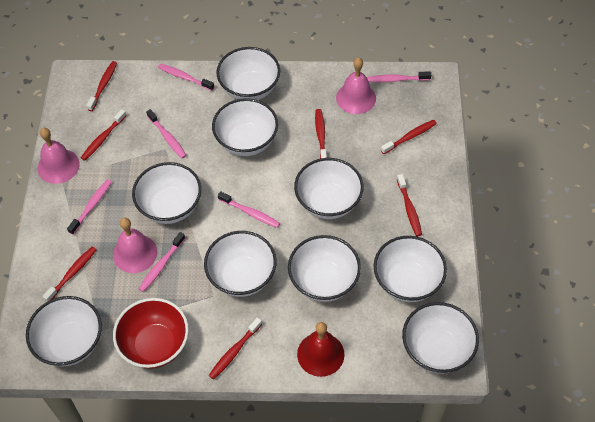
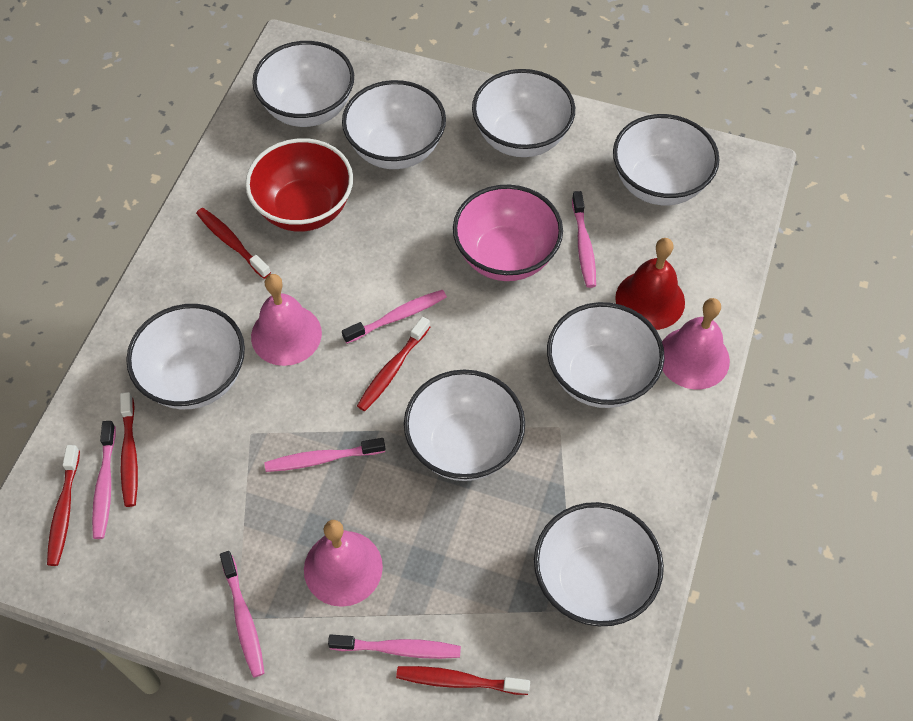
pink bowl: none = 0 -> [453,185,563,281] = 1
red toothbrush: [42,246,97,302] [81,109,126,161] [86,61,117,111] [208,318,262,380] [315,109,327,159] [381,120,437,154] [397,174,422,236] = 7 -> [47,445,80,566] [120,392,138,507] [196,208,271,279] [357,317,430,411] [396,666,530,695] = 5
white bowl: [26,296,102,367] [132,162,201,224] [204,231,277,297] [212,98,278,156] [216,47,280,100] [288,235,361,302] [294,158,364,219] [374,236,447,302] [402,302,479,374] = 9 -> [126,304,245,409] [252,41,354,127] [342,80,446,169] [404,370,525,481] [472,69,575,157] [534,502,664,626] [547,302,665,408] [613,114,720,205] = 8

